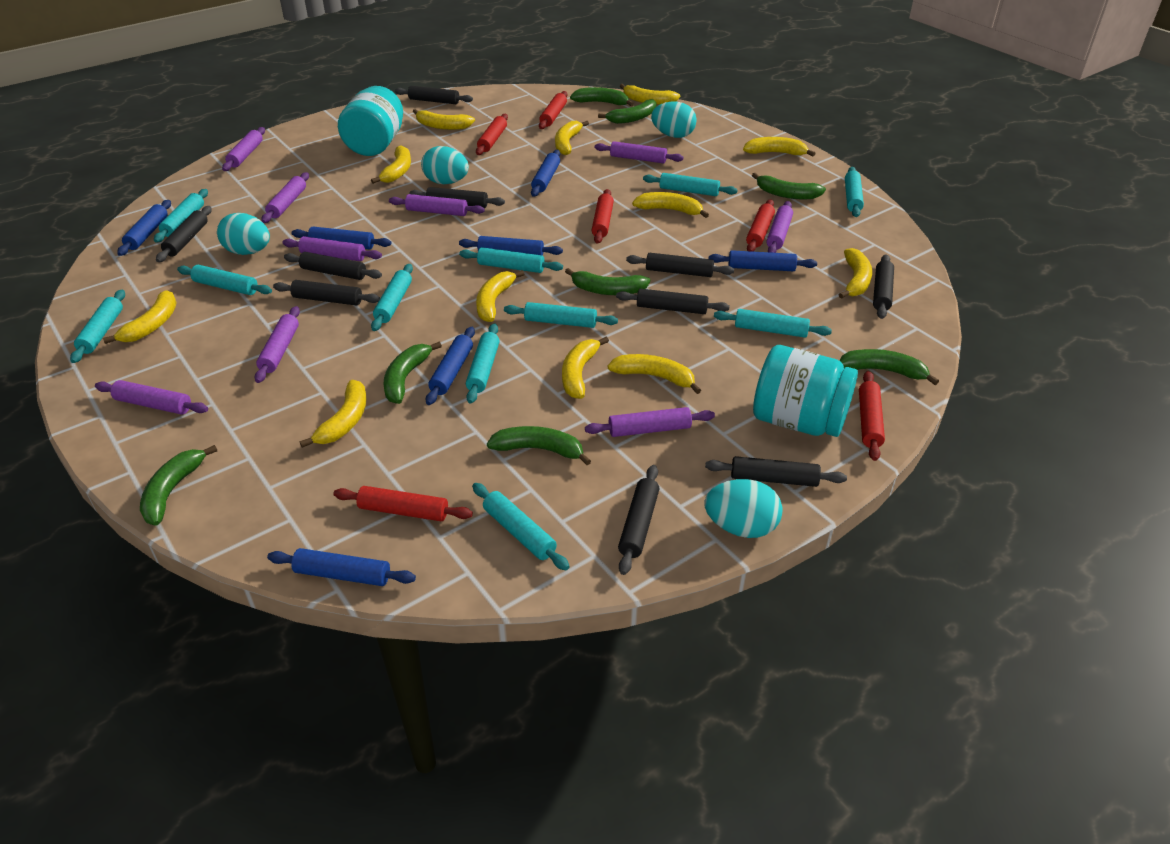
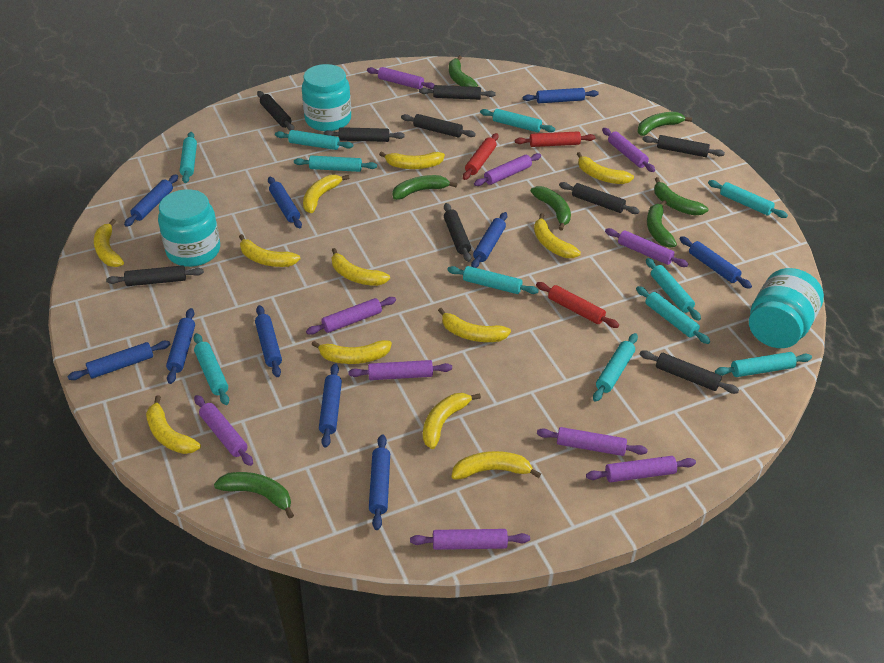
black rolling pin: [156,206,212,262] [273,280,380,305] [284,252,382,280] [395,86,473,104] [409,187,505,208] [616,289,730,314] [618,465,659,575] [626,253,734,277] [705,456,847,487] [873,254,894,319] = 10 -> [106,265,204,286] [257,91,294,131] [323,127,405,142] [401,114,476,138] [419,85,496,100] [444,203,471,262] [559,182,640,214] [640,350,739,394] [642,135,725,157] = 9
blue rolling pin: [117,200,171,256] [267,548,416,586] [292,227,391,250] [426,327,475,405] [459,236,563,256] [531,150,560,197] [709,250,817,271] = 7 -> [67,341,171,380] [124,174,178,227] [166,308,195,384] [255,305,282,377] [268,177,302,228] [319,363,342,448] [369,434,390,530] [471,212,507,268] [523,88,599,103] [680,236,752,289] = 10
green banana: [140,445,217,526] [384,342,442,404] [487,426,591,465] [565,268,650,295] [570,87,634,106] [598,99,657,124] [752,173,826,199] [839,349,939,385] = 8 -> [214,472,294,518] [393,175,457,200] [449,56,478,87] [530,186,571,231] [637,112,692,136] [647,200,677,248] [654,177,708,216] = 7
purple rolling pin: [95,380,208,415] [222,127,265,171] [254,306,300,383] [261,172,309,223] [283,236,382,261] [389,194,485,216] [585,407,715,437] [595,141,683,163] [767,201,793,253] = 9 -> [194,395,253,466] [306,297,396,335] [348,360,452,380] [367,67,434,89] [410,529,530,550] [474,153,541,186] [537,427,648,456] [586,456,696,482] [602,128,655,172] [605,228,688,267] = 10
red rolling pin: [333,486,473,521] [476,114,508,155] [539,91,567,129] [592,189,614,244] [746,199,775,252] [859,371,885,461] = 6 -> [463,133,499,180] [515,131,595,147] [536,282,619,328] = 3
turquoise egg: [217,213,270,255] [421,146,469,184] [651,101,697,138] [705,479,783,538] = 4 -> none = 0
turquoise jar: [338,86,403,156] [753,345,858,437] = 2 -> [158,189,220,267] [302,64,351,131] [749,268,824,348] = 3

